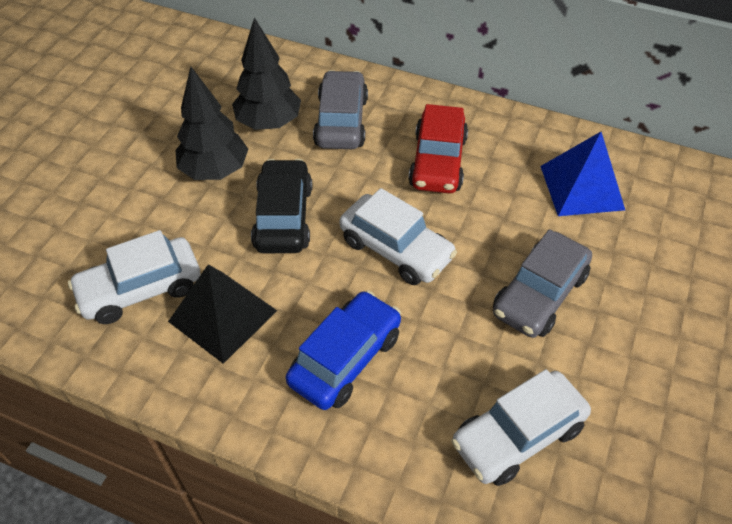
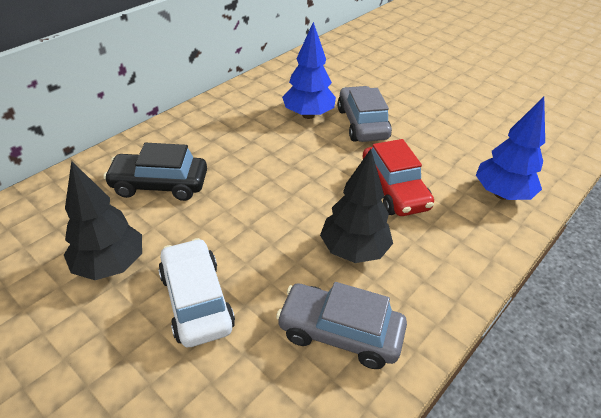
black pyramid: [168,264,277,364] = 1 -> none = 0
blue car: [286,290,401,410] = 1 -> none = 0
blue pyramid: [540,132,625,216] = 1 -> none = 0
blue tree: none = 0 -> [282,22,336,119] [476,97,545,200] = 2
white car: [68,230,200,324] [340,188,457,285] [451,369,591,486] = 3 -> [158,238,235,347] = 1

